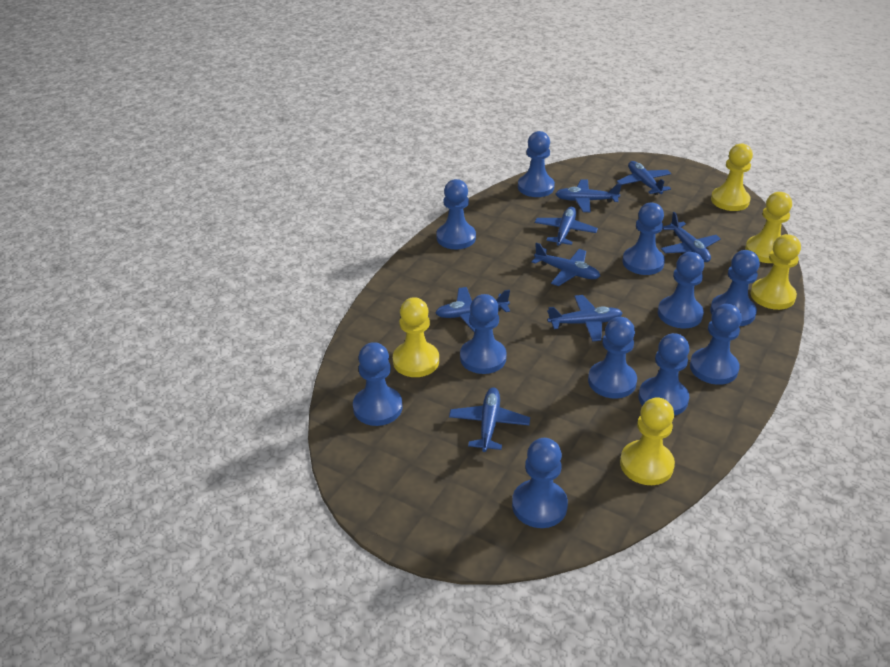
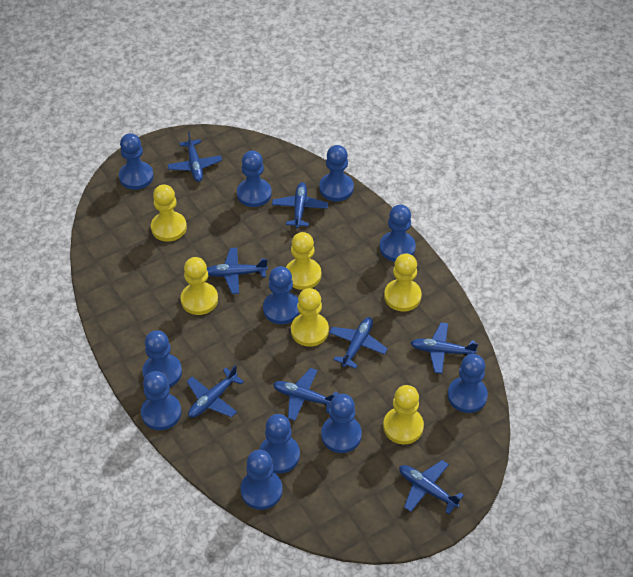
yellow pawn: [393,297,439,377] [620,397,675,485] [711,144,753,211] [745,192,792,263] [750,234,801,310] = 5 -> [151,184,187,242] [181,257,218,315] [286,232,321,290] [291,288,329,347] [383,385,424,444] [384,254,422,311] = 6

